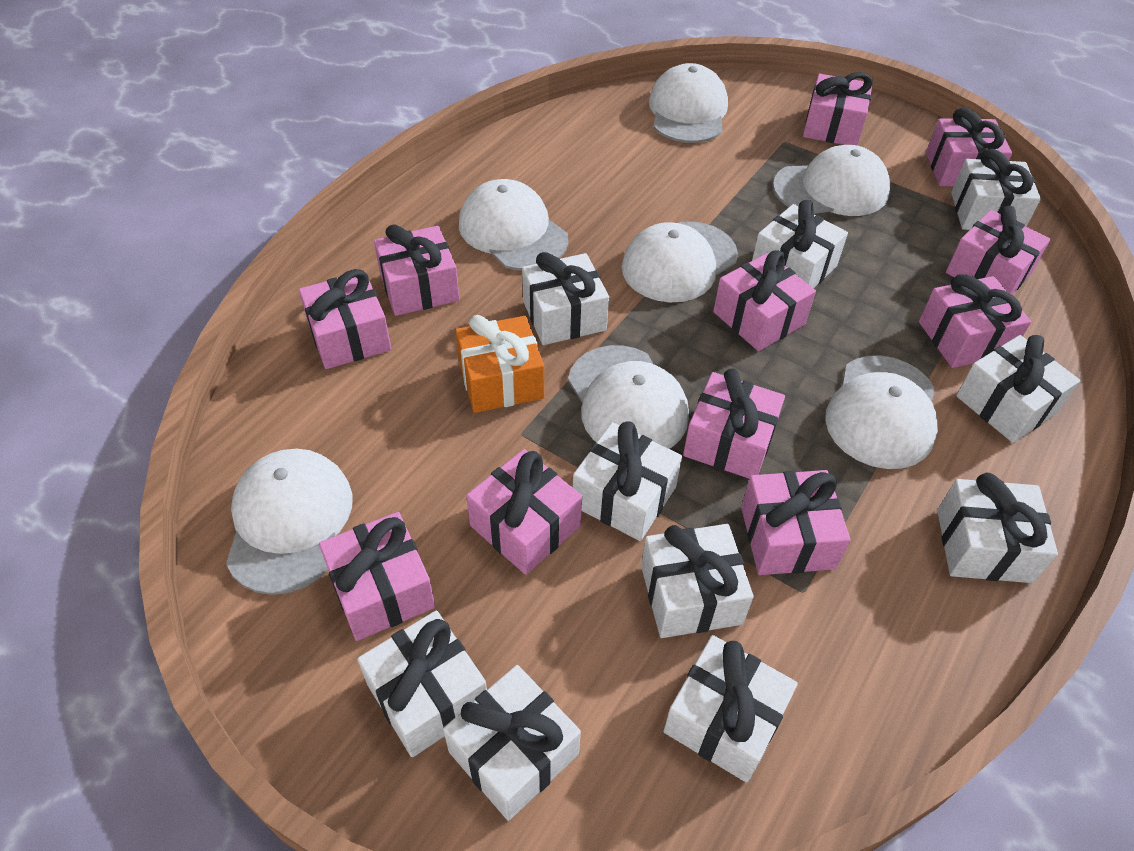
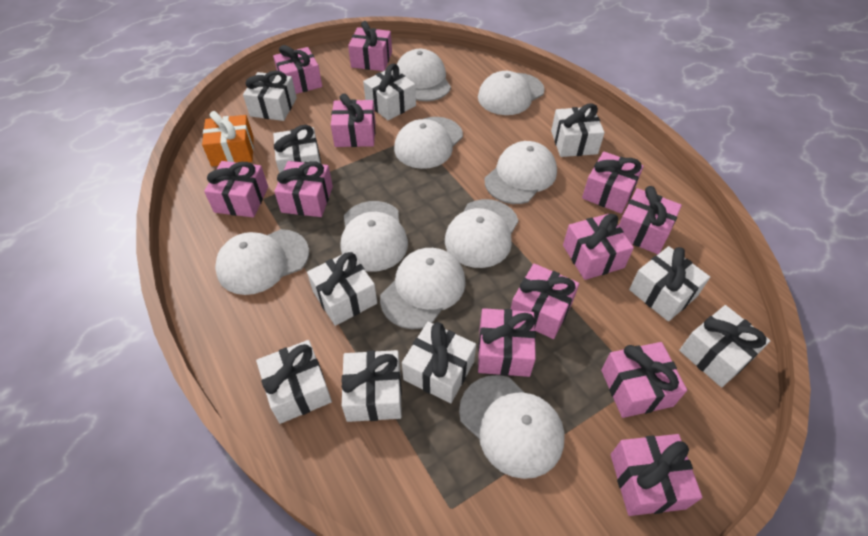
pink gift: [299,269,391,369] [319,512,435,641] [374,224,460,316] [466,449,582,575] [683,368,785,479] [713,250,816,351] [741,470,851,575] [803,72,873,145] [919,274,1031,368] [926,108,1012,186] [946,206,1051,294] = 11 -> [204,161,268,218] [273,45,322,94] [274,161,333,217] [331,93,375,147] [348,21,392,71] [478,308,536,377] [511,263,579,339] [563,214,634,280] [582,152,644,214] [601,342,687,418] [611,434,702,516] [619,186,682,254] = 12
white cap: [226,449,353,595] [459,179,569,270] [568,345,689,449] [622,221,738,302] [649,63,728,143] [773,145,890,216] [825,355,938,469] = 7 -> [215,229,309,295] [341,201,408,272] [380,248,466,329] [394,117,463,169] [397,49,451,101] [445,199,519,268] [459,375,565,479] [478,71,545,115] [485,141,557,204] = 9

